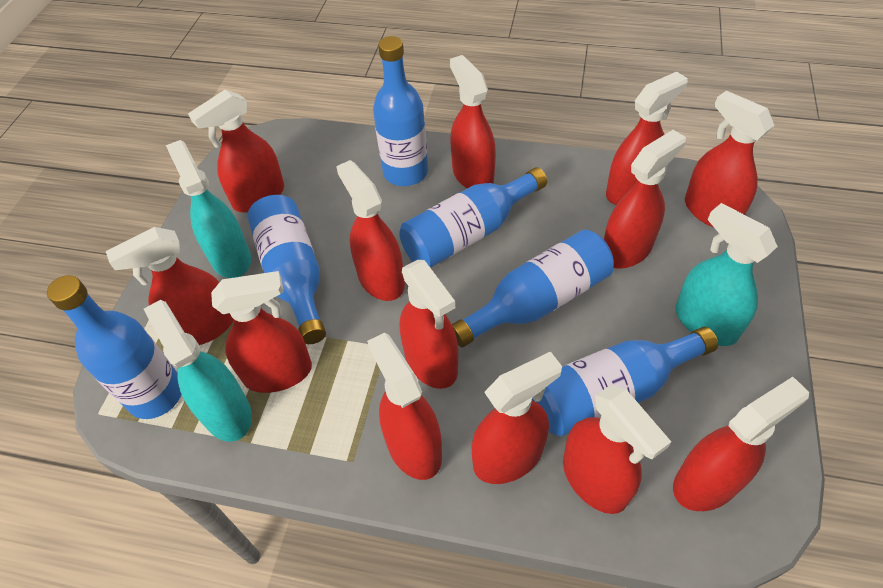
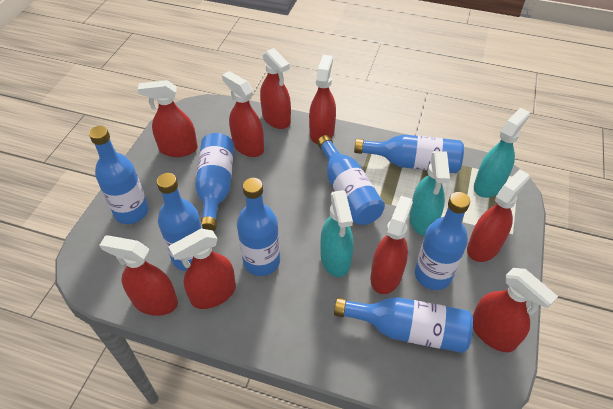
blue bottle: [47,275,181,419] [247,195,326,344] [373,36,428,186] [399,167,547,268] [452,230,614,347] [532,327,718,437] = 6 -> [89,126,149,224] [157,173,203,271] [195,133,234,231] [237,178,280,276] [317,135,385,225] [334,297,473,353] [354,134,464,173] [415,192,470,290] = 8
red spray bottle: [106,227,234,345] [188,90,284,213] [211,271,312,393] [336,160,405,301] [367,333,442,480] [400,260,458,389] [450,55,496,188] [472,351,562,484] [563,385,671,514] [604,130,686,269] [606,72,688,205] [673,377,809,511] [685,91,775,227] = 13 -> [99,236,178,316] [138,80,198,157] [169,229,236,309] [222,71,264,157] [260,48,291,129] [309,55,336,144] [370,196,413,294] [467,170,530,262] [473,268,558,352] = 9

